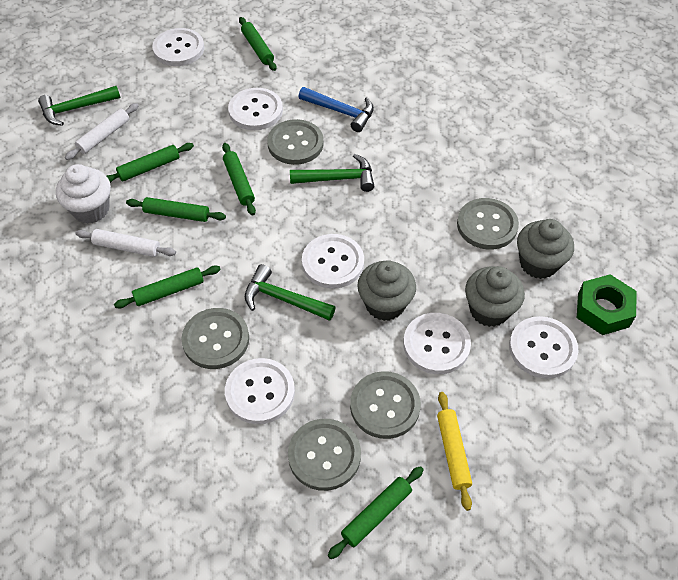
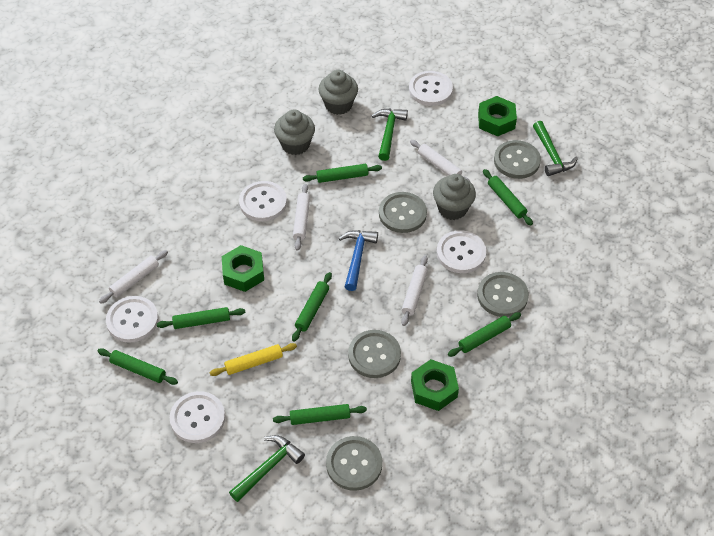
green nut: [577,274,637,335] = 1 -> [222,245,264,292] [411,359,459,411] [478,96,517,136] = 3
green rolling pin: [107,143,194,182] [114,265,221,308] [126,197,226,222] [222,143,256,216] [239,17,276,71] [328,466,424,559] = 6 -> [98,348,178,385] [157,307,245,329] [273,404,367,425] [292,272,332,342] [303,164,382,183] [448,312,521,357] [483,169,533,226] = 7
white button: [152,28,204,66] [225,358,295,424] [228,88,283,130] [302,234,364,289] [403,313,471,374] [509,316,578,379] = 6 -> [106,296,159,343] [170,391,225,443] [239,181,287,221] [409,71,453,106] [437,230,486,273] = 5
white cupcake: [56,164,111,224] = 1 -> none = 0
white rolling pin: [65,103,138,160] [76,229,176,257] = 2 -> [99,250,168,304] [293,184,310,251] [401,255,428,326] [410,140,470,181] = 4

